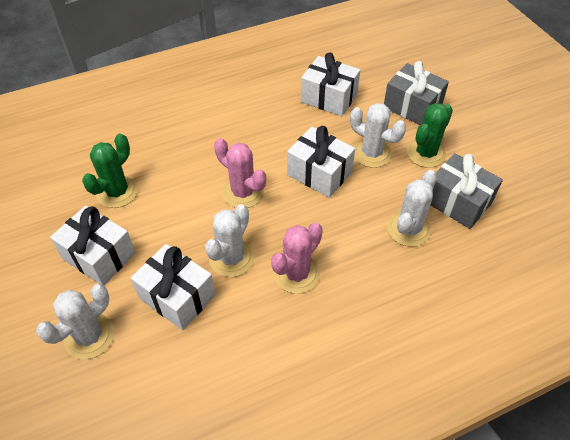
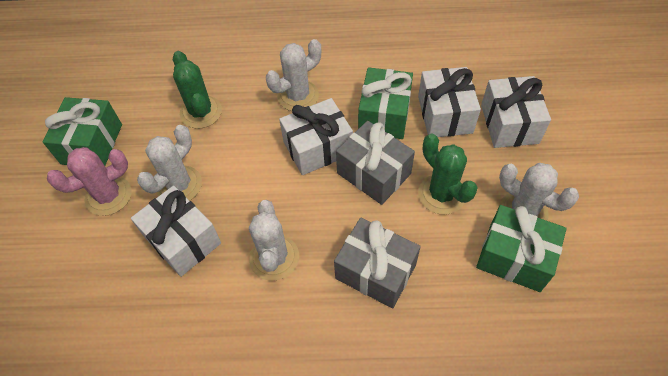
green gift: none = 0 -> [42,97,122,166] [358,67,413,139] [476,205,567,292] = 3
pink cactus: [214,138,266,208] [271,222,323,294] = 2 -> [47,147,131,216] = 1

